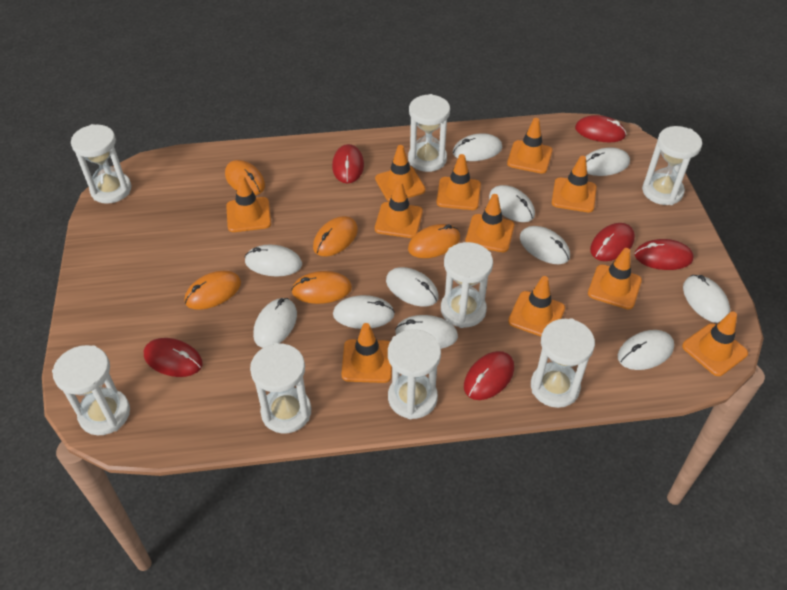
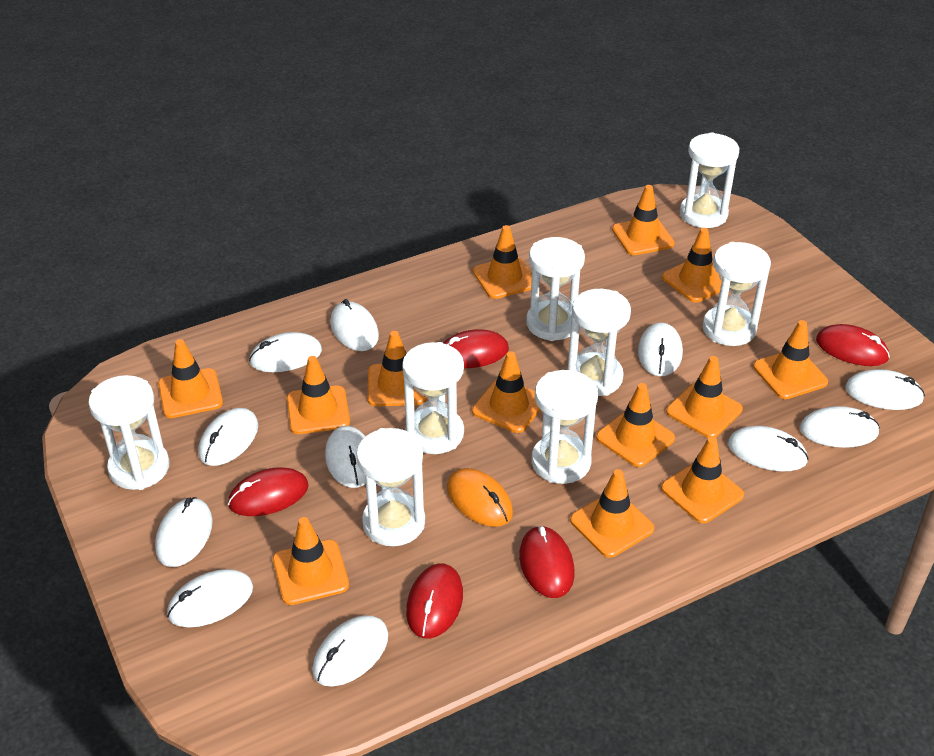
orange mouse: [185,271,241,310] [225,160,265,195] [291,271,352,304] [313,216,358,256] [408,224,460,258] = 5 -> [447,468,513,527] = 1
orange traffic cone: [226,175,271,232] [341,323,392,383] [375,145,426,202] [375,181,423,238] [437,154,481,210] [465,194,515,252] [507,118,553,174] [508,276,565,336] [552,156,597,212] [588,248,642,309] [682,311,748,376] = 11 -> [158,339,223,418] [273,517,349,605] [287,356,350,434] [368,331,426,406] [472,351,541,433] [473,225,532,299] [570,469,655,558] [596,383,675,467] [612,185,675,255] [661,437,744,523] [662,228,722,302] [666,356,743,438] [753,320,828,399] = 13
red mouse: [144,338,203,377] [332,144,364,184] [464,351,514,400] [575,115,626,142] [590,223,635,261] [635,239,694,270] = 6 -> [228,468,309,516] [406,563,463,638] [443,329,509,368] [519,526,575,598] [816,324,890,366] = 5

